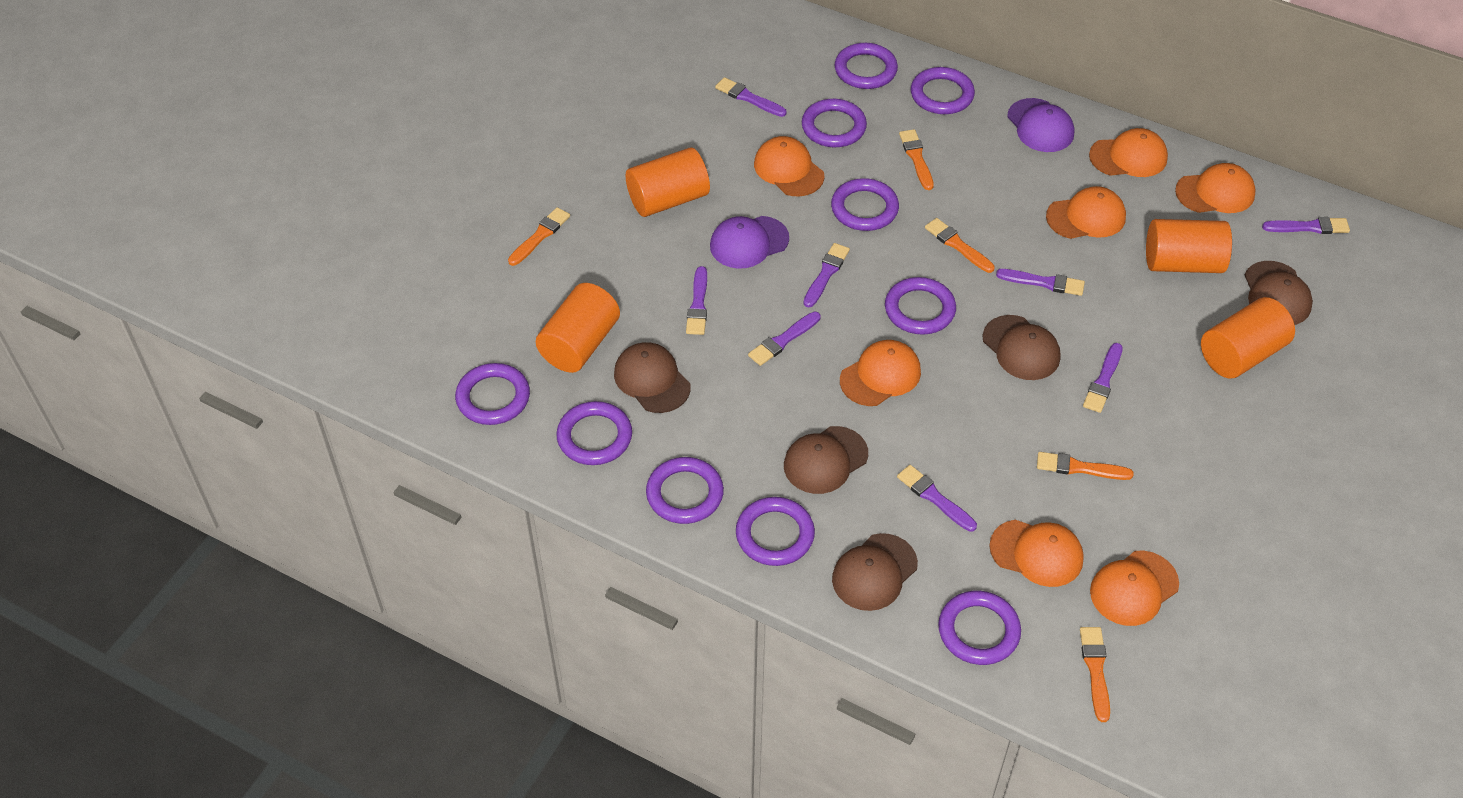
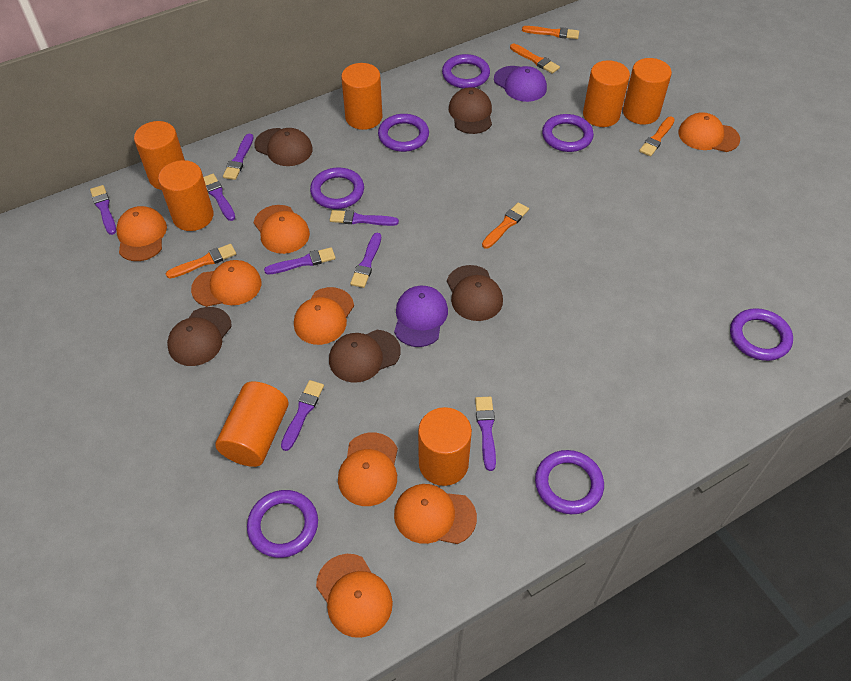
orange cap: [754,136,824,196] [840,340,921,406] [989,520,1084,587] [1046,186,1126,239] [1089,128,1168,177] [1090,551,1179,626] [1175,163,1256,213] = 7 -> [116,206,167,261] [191,260,261,307] [254,205,310,254] [294,287,354,345] [316,554,393,638] [338,432,398,506] [394,484,477,544] [678,112,740,152] = 8
orange cylinder: [536,283,620,373] [626,147,710,217] [1146,219,1232,273] [1201,297,1295,379] = 4 -> [134,121,185,190] [158,160,214,231] [215,382,288,467] [341,63,382,130] [418,407,472,486] [583,60,630,127] [623,58,672,125] = 7
purple ring: [455,363,530,425] [556,401,632,465] [646,457,724,524] [736,497,815,566] [802,99,867,147] [831,178,899,231] [835,43,898,89] [885,277,956,335] [911,67,975,114] [938,591,1021,665] = 10 -> [247,490,318,558] [310,167,364,209] [378,114,429,152] [442,54,490,88] [535,450,604,514] [542,114,594,152] [730,308,793,361] = 7

